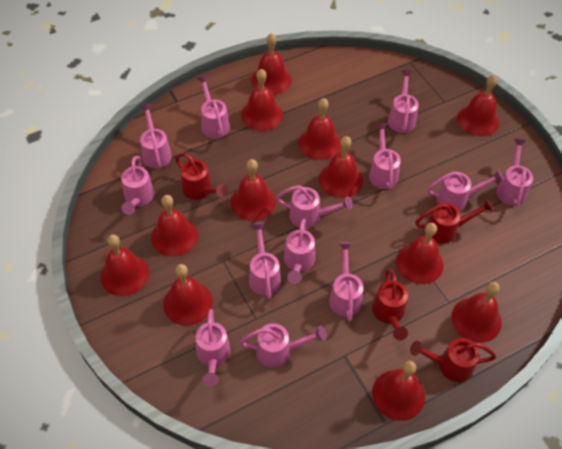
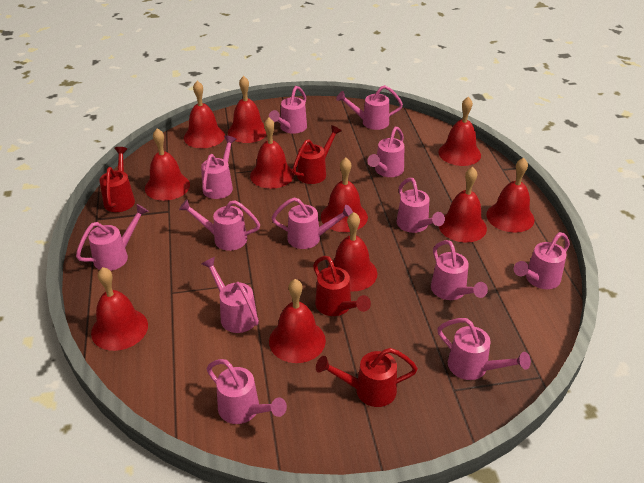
red bell: [100,234,149,296] [151,195,198,257] [163,264,213,326] [231,159,276,221] [241,69,283,131] [251,33,292,95] [299,98,341,160] [319,136,363,198] [372,361,425,421] [396,223,444,284] [452,282,502,343] [457,75,499,137] = 12 -> [91,267,148,351] [145,128,190,201] [184,81,225,148] [228,76,267,143] [250,118,294,189] [269,279,326,363] [321,158,368,232] [327,212,378,292] [438,97,481,166] [439,167,487,243] [486,158,535,233] = 11

